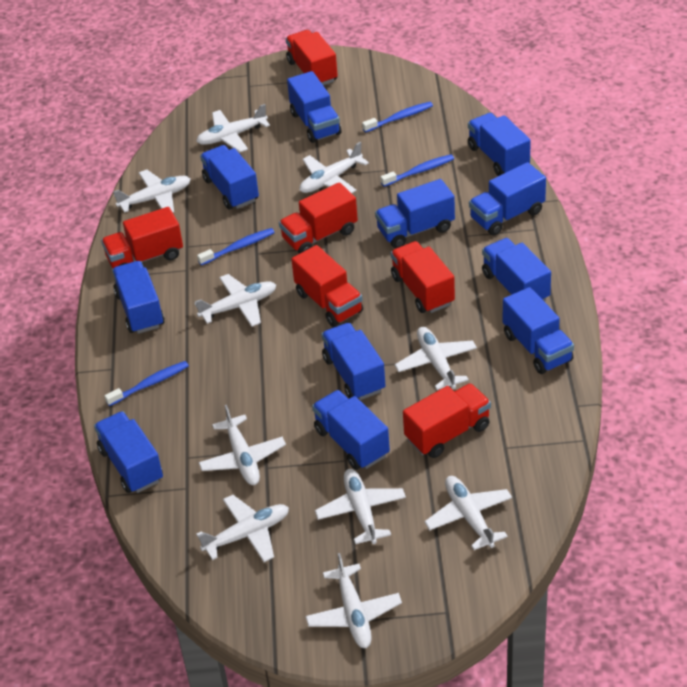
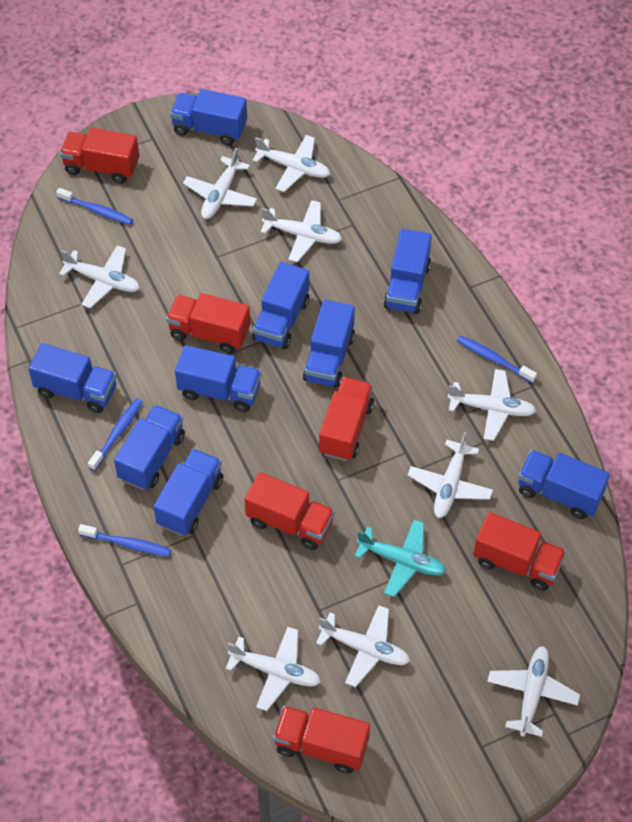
blue truck: [94,411,163,493] [112,261,165,334] [200,145,259,209] [287,71,341,143] [312,390,390,470] [322,323,385,400] [375,179,455,248] [468,113,531,176] [469,162,546,235] [482,238,551,301] [503,287,574,374] = 11 -> [28,343,117,413] [114,405,185,490] [153,449,223,536] [170,89,247,145] [175,345,261,412] [253,262,309,349] [303,300,355,388] [383,229,432,314] [518,450,610,519] = 9
turquoise plane: none = 0 -> [355,519,447,597] = 1
white plane: [113,170,191,213] [194,274,276,327] [196,104,270,152] [196,495,289,562] [199,405,286,485] [300,142,369,193] [306,553,402,648] [315,469,406,544] [395,327,477,390] [424,476,512,550] = 10 -> [59,245,140,308] [183,148,257,219] [226,627,321,711] [252,135,330,192] [261,200,342,262] [316,605,410,687] [408,432,493,518] [448,369,537,441] [487,646,580,737] = 9

